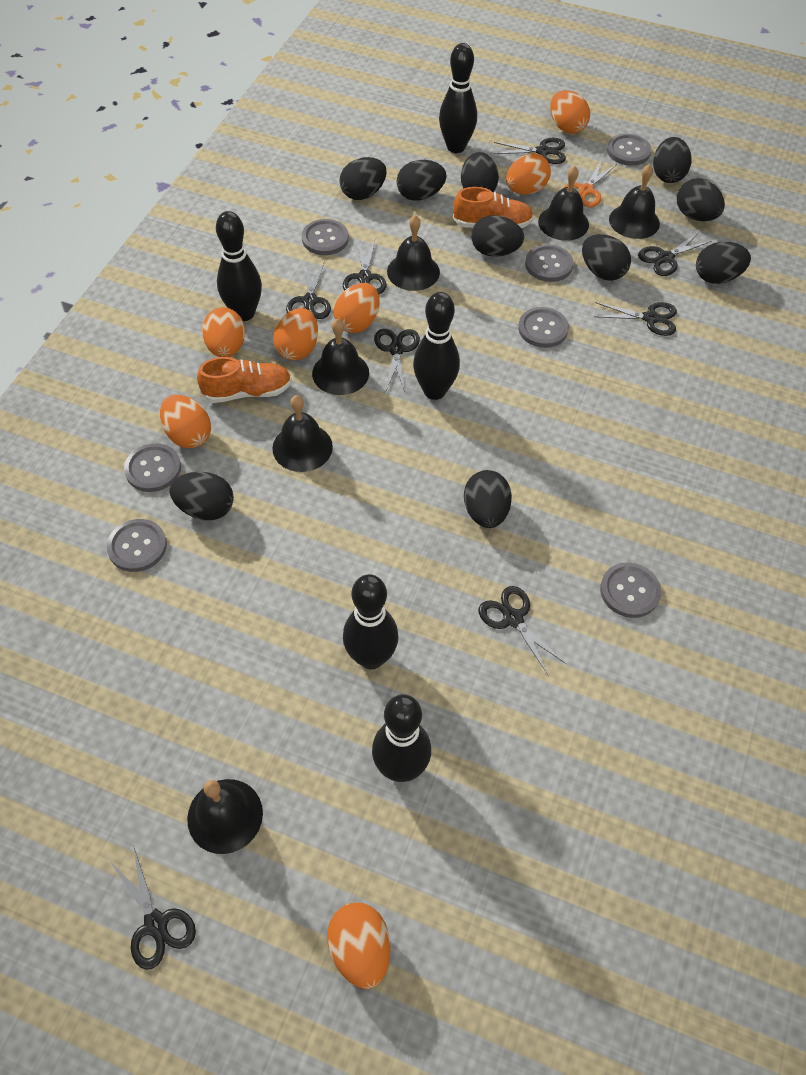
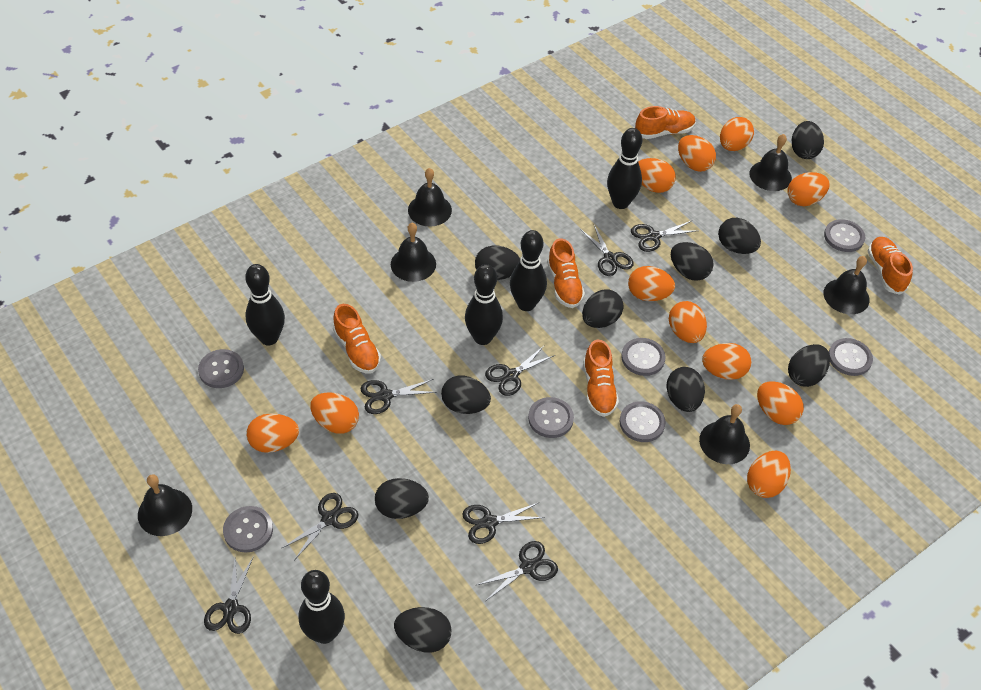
orange egg: [160,395,211,448] [202,307,245,357] [273,308,318,361] [327,902,391,989] [334,283,380,333] [506,153,551,195] [550,90,590,134] = 7 -> [246,414,299,453] [310,392,359,434] [628,266,675,301] [638,158,676,193] [669,301,707,343] [678,135,716,172] [702,343,751,380] [720,117,754,151] [747,451,791,498] [757,381,804,425] [787,172,830,206] = 11
orange scissors: [564,161,617,207] = 1 -> none = 0
orange shoe: [197,357,292,403] [453,187,533,228] = 2 -> [333,304,381,374] [547,238,585,308] [583,340,619,417] [635,106,696,139] [868,237,913,295] = 5

